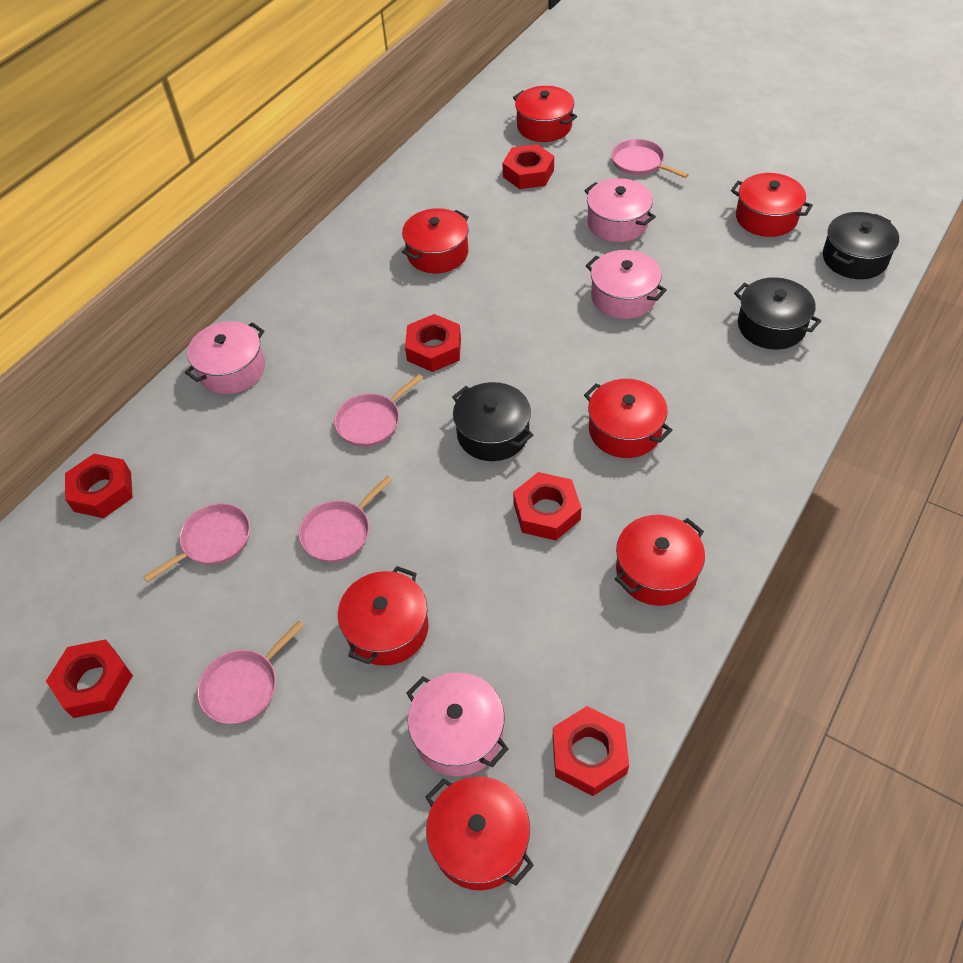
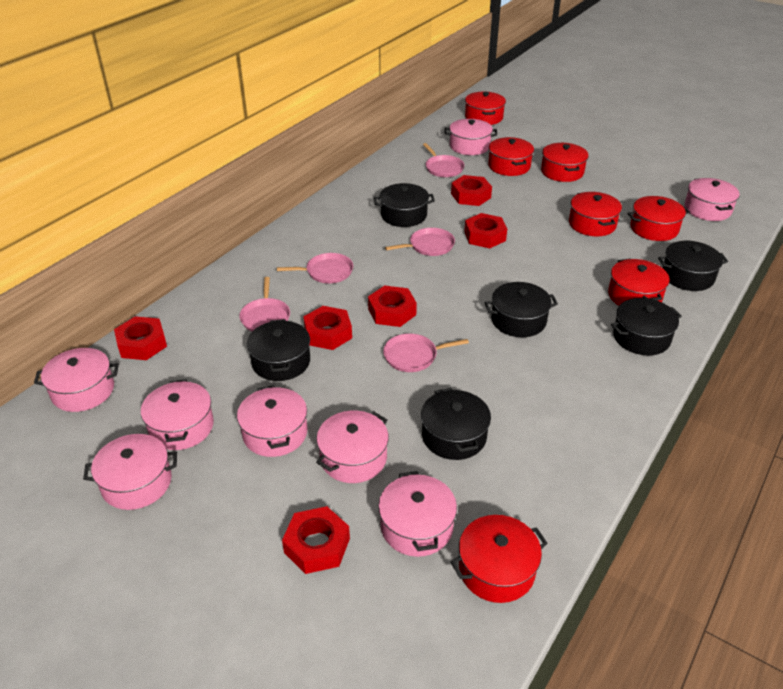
black pot: [452,382,533,461] [734,277,821,350] [823,212,899,279] = 3 -> [247,319,310,381] [374,183,435,227] [421,388,491,460] [485,282,558,337] [611,298,682,355] [658,241,728,291] = 6
pink pot: [185,321,265,394] [407,673,508,776] [584,178,656,242] [586,250,667,319] = 4 -> [34,348,119,412] [83,434,177,510] [141,379,214,450] [237,385,307,457] [316,411,389,483] [378,471,457,557] [445,119,497,155] [685,178,739,221] = 8

